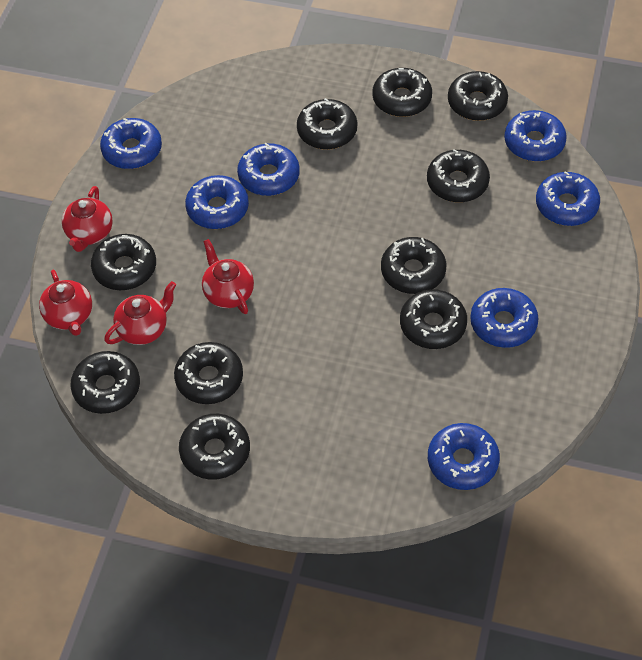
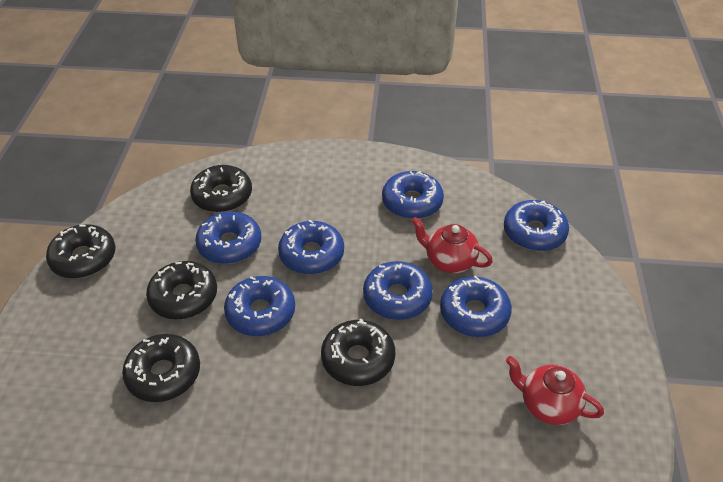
black donut: [70,351,140,414] [91,234,156,290] [174,342,243,404] [179,414,250,480] [297,98,357,150] [372,68,432,117] [381,237,446,294] [400,289,467,349] [427,149,490,202] [448,71,508,121] = 10 -> [46,224,115,279] [122,334,200,402] [146,261,217,320] [190,165,252,213] [321,319,395,386] = 5
red teapot: [39,270,92,336] [62,186,113,252] [104,281,176,345] [202,239,254,314] = 4 -> [411,217,493,273] [506,356,604,425] = 2

